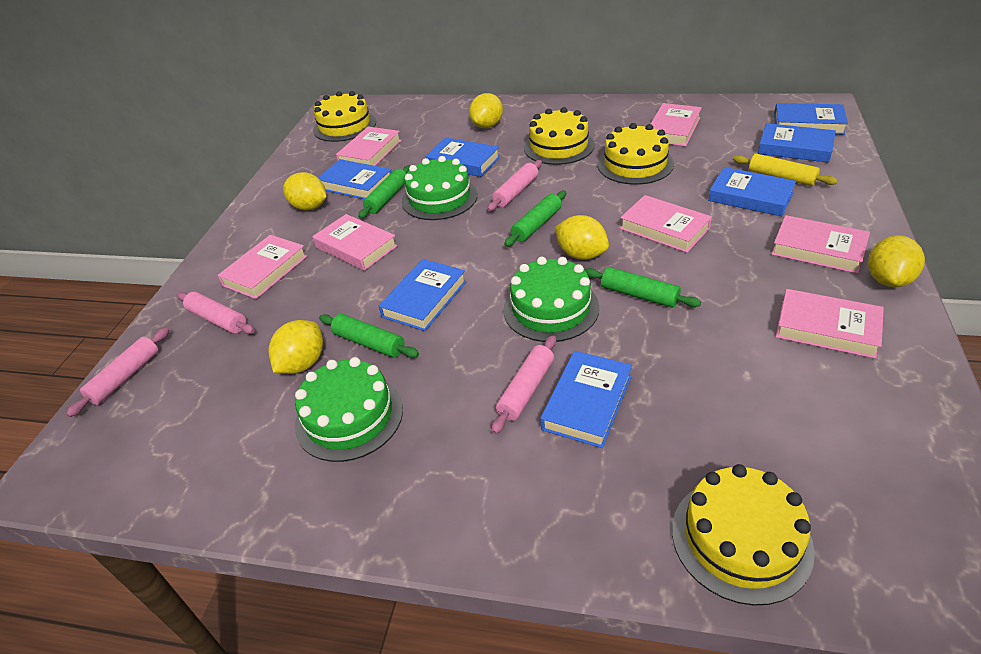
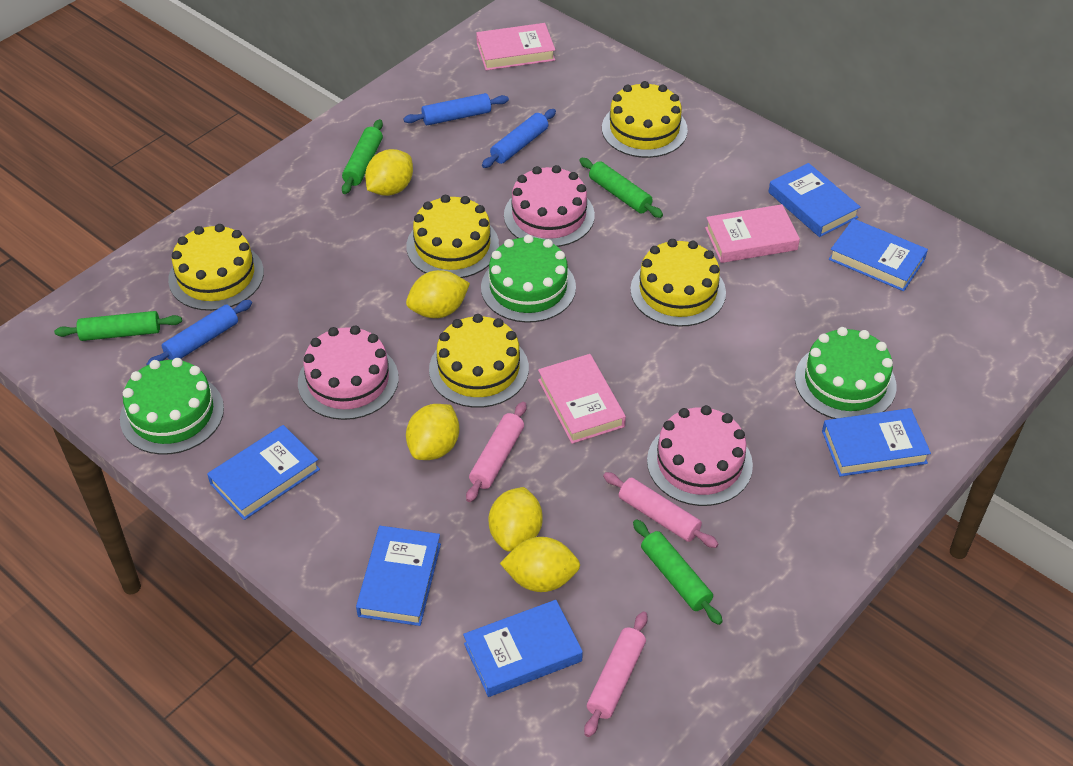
blue book: [318,159,392,199] [379,259,467,331] [425,137,500,177] [540,351,632,448] [708,167,796,216] [758,123,836,163] [774,103,848,135] = 7 -> [207,425,320,520] [356,526,441,626] [463,600,583,697] [769,163,860,237] [822,408,931,477] [829,219,928,291] = 6
blue rolling pin: none = 0 -> [146,300,252,365] [403,93,509,125] [482,109,556,168] = 3
pink book: [217,235,307,299] [312,214,397,271] [336,127,401,166] [620,195,712,253] [651,103,702,147] [771,215,870,274] [776,289,884,359] = 7 -> [476,23,555,70] [538,354,626,444] [705,204,800,263] = 3
pink cake: none = 0 -> [298,326,399,420] [504,165,595,247] [647,405,753,506] = 3
pink rolling pin: [66,328,169,417] [177,292,255,334] [487,160,542,211] [491,335,556,434] = 4 -> [466,402,527,502] [584,612,648,737] [603,472,718,548] = 3
yellow cake: [313,91,376,142] [524,107,595,165] [598,123,674,185] [672,464,815,606] = 4 -> [168,224,264,311] [406,195,499,278] [429,314,529,408] [602,81,688,158] [630,239,726,327] = 5
yellow rolling pin: [733,153,838,186] = 1 -> none = 0

